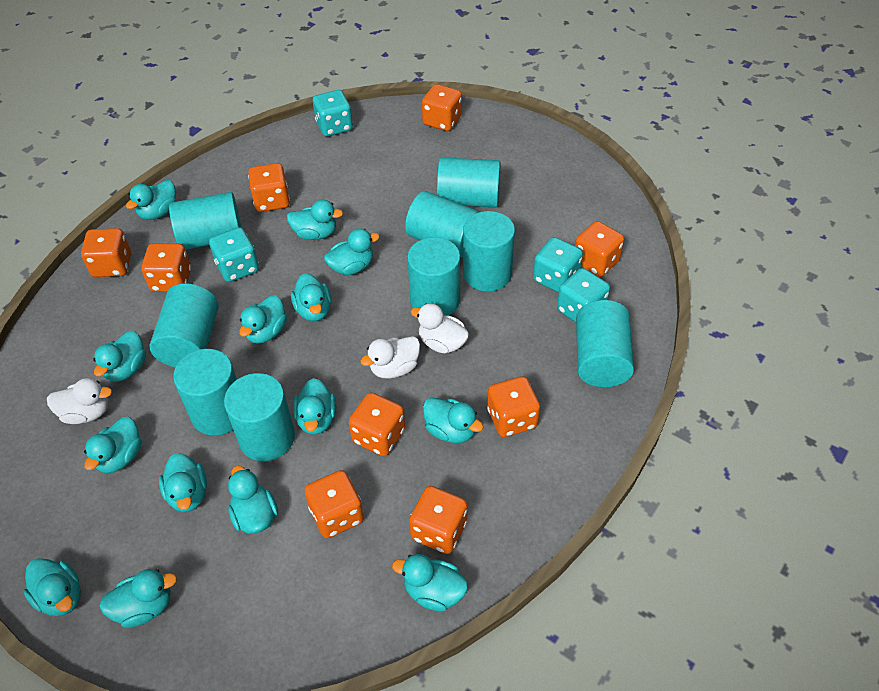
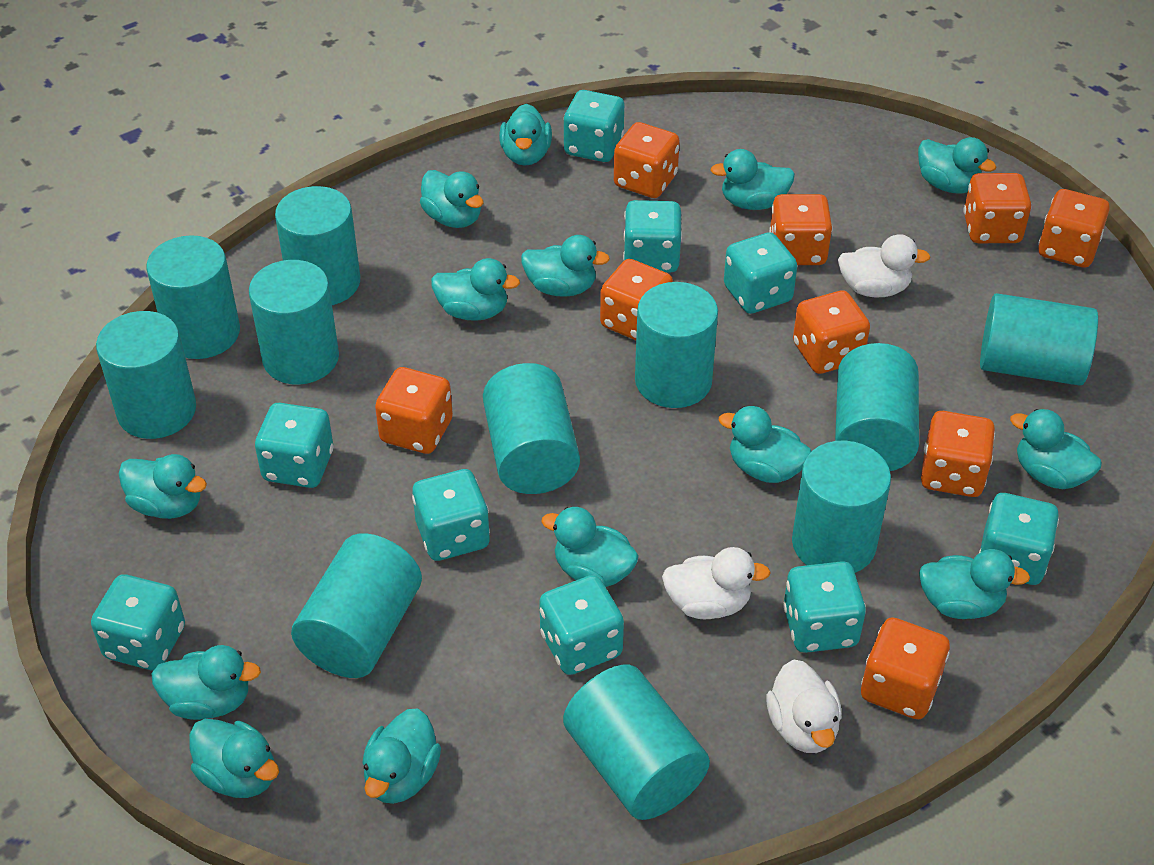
turquoise cylinder: [149,283,218,367] [169,192,241,250] [173,349,237,436] [224,373,295,461] [405,191,479,257] [407,237,460,316] [437,157,501,208] [463,211,515,292] [576,300,634,387] = 9 -> [96,311,196,439] [146,235,240,359] [249,260,339,385] [275,186,360,305] [291,533,422,678] [483,363,580,494] [563,665,710,820] [635,282,718,408] [792,441,891,573] [835,343,919,471] [980,293,1098,386] = 11
turquoise dice: [209,227,259,282] [313,90,353,137] [533,237,583,293] [557,268,610,322] = 4 -> [91,574,185,670] [255,403,333,488] [412,469,490,561] [539,575,624,675] [563,90,624,162] [623,200,682,273] [724,232,797,314] [783,561,866,653] [979,493,1059,585] = 9

